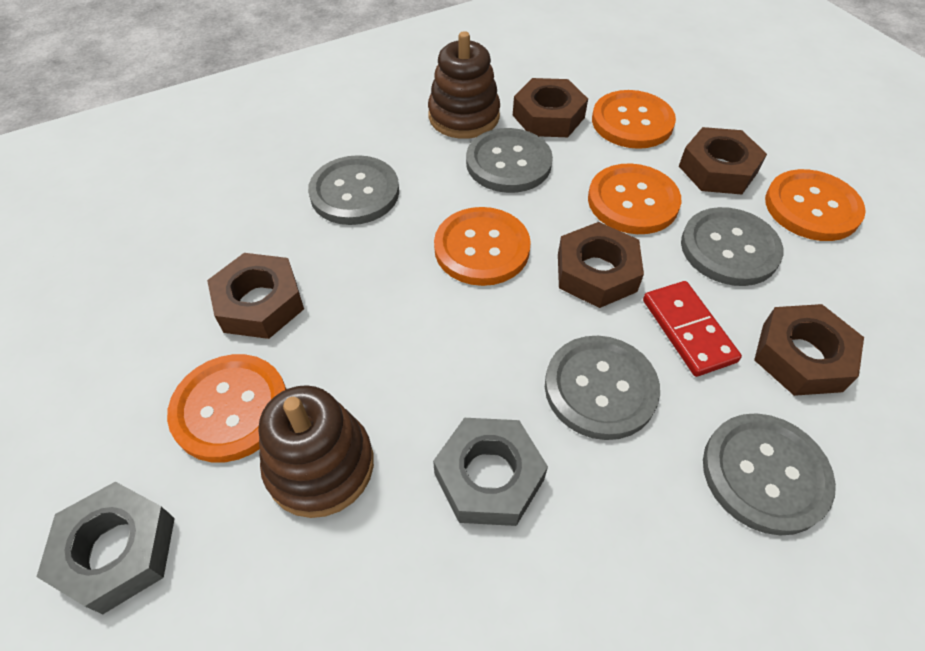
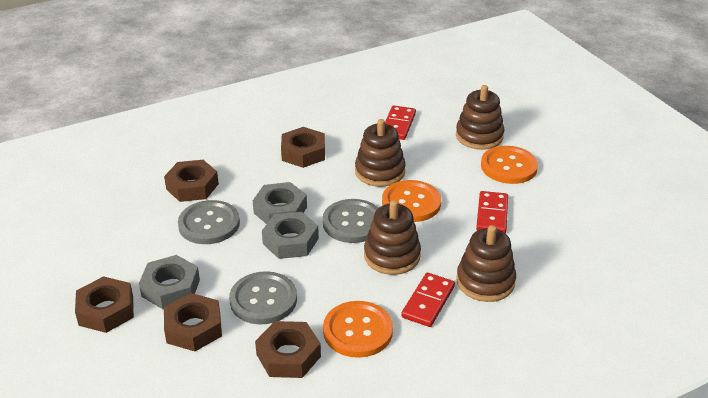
brown stacking toy: [259,385,374,518] [428,31,500,139] = 2 -> [355,119,406,187] [364,200,421,275] [456,85,505,150] [456,225,516,302] = 4
grey button: [308,155,399,225] [466,128,553,193] [545,336,660,440] [681,207,783,286] [703,413,836,536] = 5 -> [178,200,240,244] [229,271,297,325] [322,199,378,243] = 3
grey nut: [37,482,175,614] [433,418,548,526] = 2 -> [139,255,200,309] [253,182,307,224] [262,212,319,259] = 3
orange button: [167,354,287,462] [434,207,531,286] [588,163,682,234] [592,90,676,149] [765,169,866,241] = 5 -> [323,301,393,358] [382,180,441,222] [481,146,538,184] = 3
red domino: [643,281,742,377] = 1 -> [385,105,416,140] [401,273,455,327] [476,191,508,233] = 3

